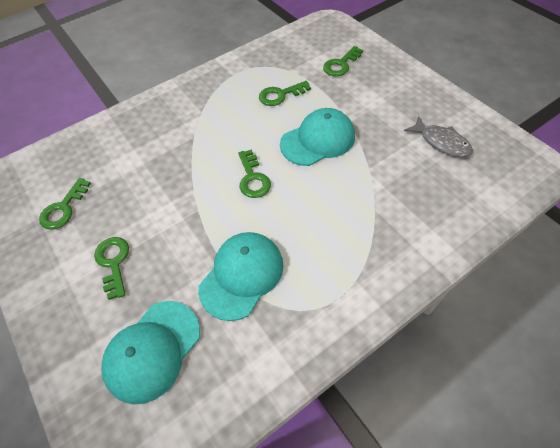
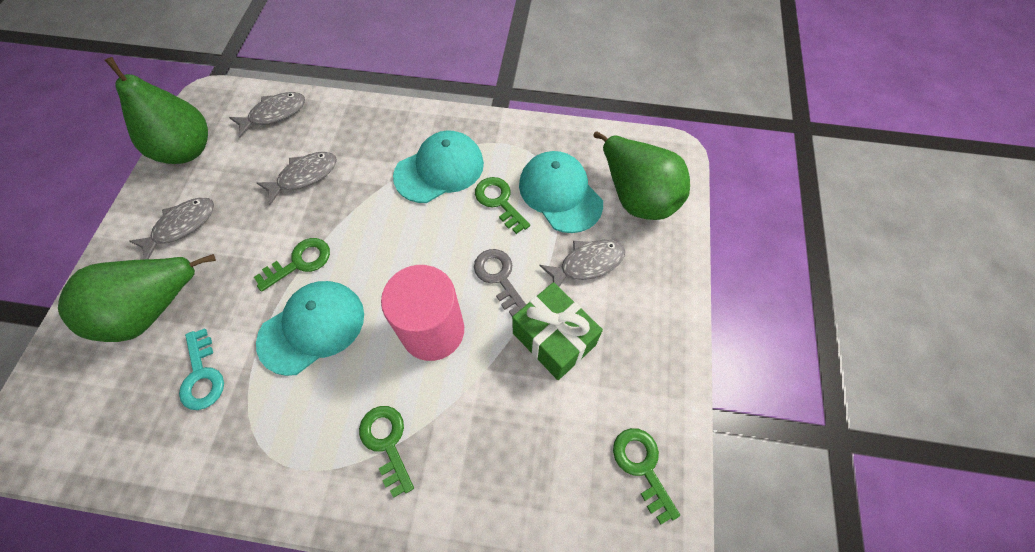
green gift: none = 0 -> [512,282,603,380] = 1
green key: [39,178,91,230] [94,237,129,300] [238,149,271,198] [259,81,311,106] [323,46,363,76] = 5 -> [254,238,330,292] [359,406,414,498] [475,177,530,234] [613,428,680,524] = 4
green pear: none = 0 -> [58,254,216,342] [105,57,208,164] [594,131,690,220] = 3
grey fish: [404,116,473,157] = 1 -> [129,198,214,259] [229,92,305,138] [257,152,337,205] [539,240,625,287] = 4
grey key: none = 0 -> [474,249,526,317] = 1
pink cylinder: none = 0 -> [381,265,464,361] = 1
turquoise key: none = 0 -> [179,328,224,410] = 1

